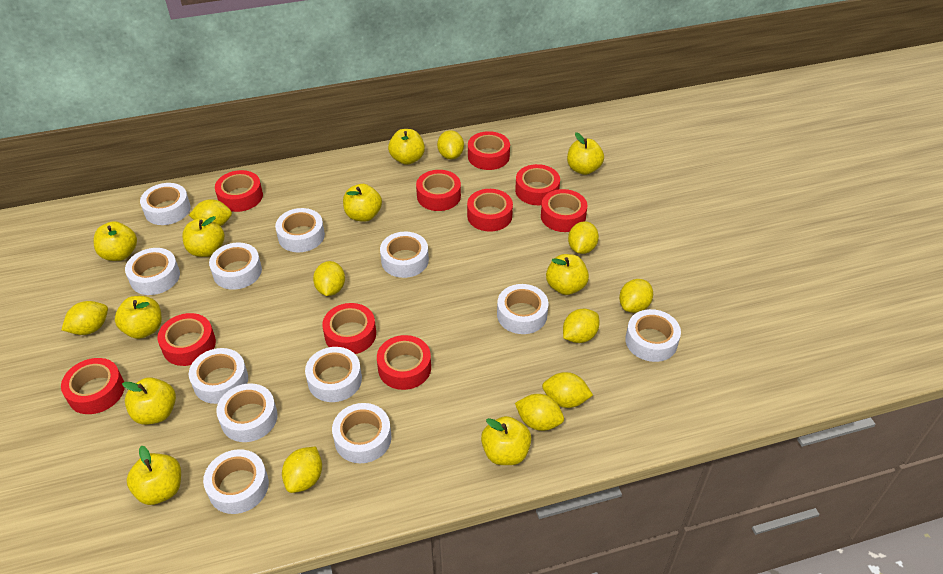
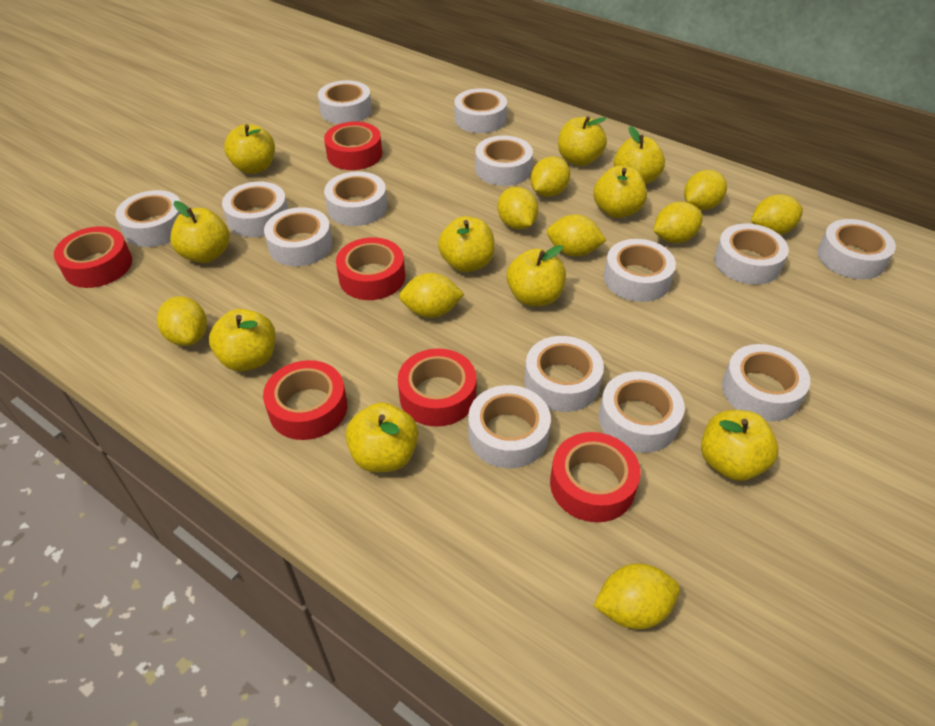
red tape: [61,358,125,414] [157,313,216,366] [215,170,263,212] [322,303,376,354] [377,335,431,390] [416,170,461,211] [467,189,513,232] [468,131,510,170] [515,164,560,205] [541,189,587,232] = 10 -> [54,226,132,288] [263,360,347,440] [324,122,382,170] [336,237,405,300] [398,348,477,427] [550,432,641,522] = 6
white tape: [125,248,180,295] [140,183,191,225] [189,348,248,404] [203,449,269,514] [209,242,262,290] [216,383,278,442] [275,208,325,252] [305,347,362,402] [332,403,391,463] [380,232,429,278] [497,284,549,334] [625,309,681,362] = 12 -> [115,190,181,247] [222,182,288,237] [264,207,333,266] [318,80,372,124] [324,171,387,226] [454,88,507,133] [468,385,551,468] [475,136,533,186] [524,336,604,412] [599,371,685,453] [604,239,676,302] [714,224,789,285] [722,344,810,421] [817,219,896,279] = 14
yellow lemon: [62,301,108,335] [189,199,232,226] [282,446,322,493] [313,261,345,296] [437,130,464,159] [515,394,564,431] [542,372,593,408] [563,309,600,343] [568,221,599,254] [619,279,653,313] = 10 -> [157,296,207,346] [399,273,464,318] [497,187,538,230] [530,157,570,197] [547,214,606,256] [594,563,680,630] [653,202,703,243] [684,170,727,210] [751,194,803,235] = 9

